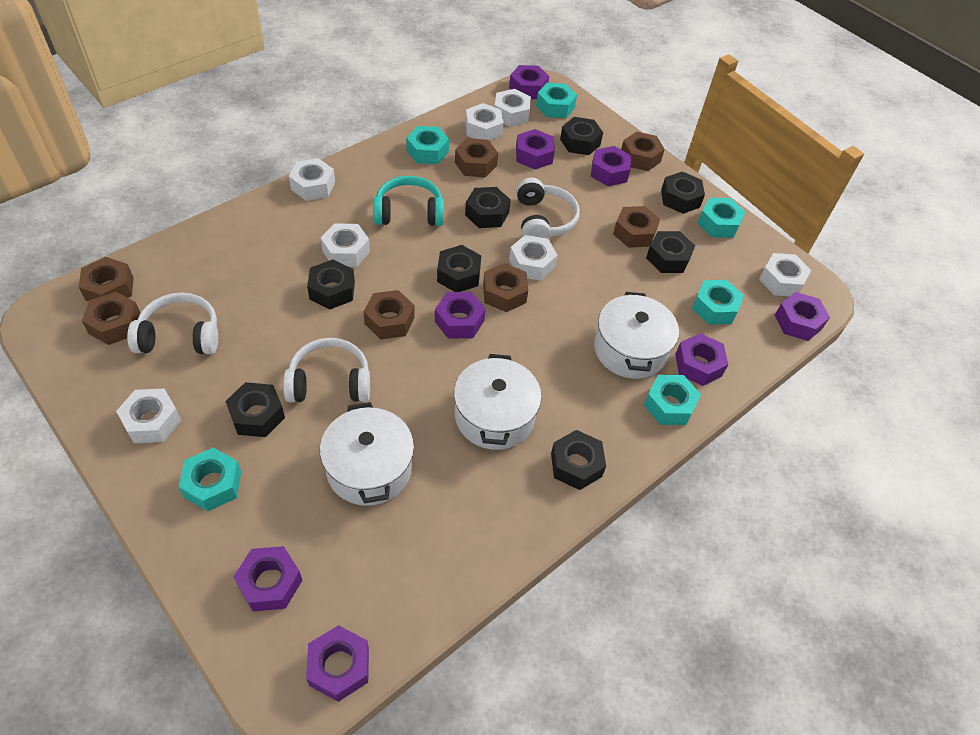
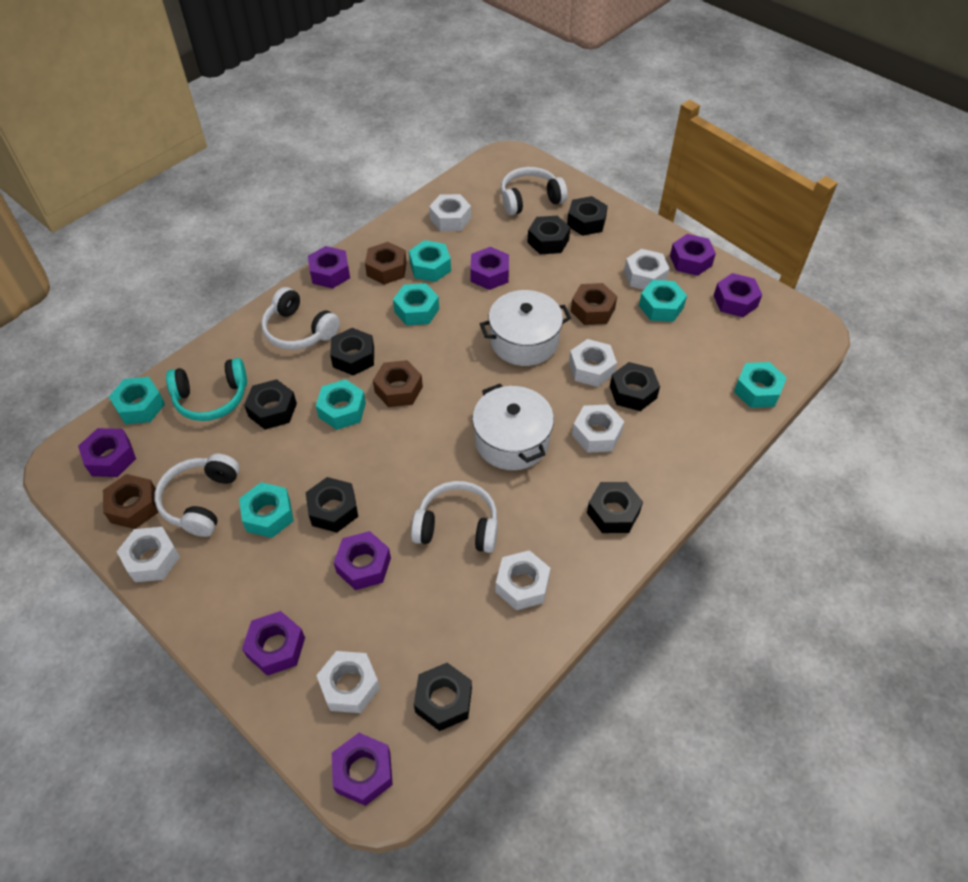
brown nut: [79,257,134,301] [82,292,140,345] [364,290,415,340] [455,138,498,178] [483,263,528,312] [613,206,660,248] [621,131,665,171] = 7 -> [103,474,158,529] [365,242,407,285] [373,360,423,407] [571,283,617,325] = 4
turquoise nut: [179,447,241,511] [406,126,449,164] [536,83,577,118] [644,375,701,425] [692,280,744,325] [698,198,745,238] = 6 -> [109,377,165,424] [239,482,294,538] [316,379,366,430] [393,283,439,326] [409,240,451,282] [639,280,687,322] [734,362,787,408] = 7
white headphones: [127,293,218,354] [283,338,370,402] [517,177,580,238] = 3 -> [154,454,240,537] [261,287,340,350] [411,481,498,553] [501,167,568,215] = 4
white pot: [320,402,414,506] [454,354,542,450] [594,292,679,379] = 3 -> [472,384,554,470] [480,290,571,366] = 2

